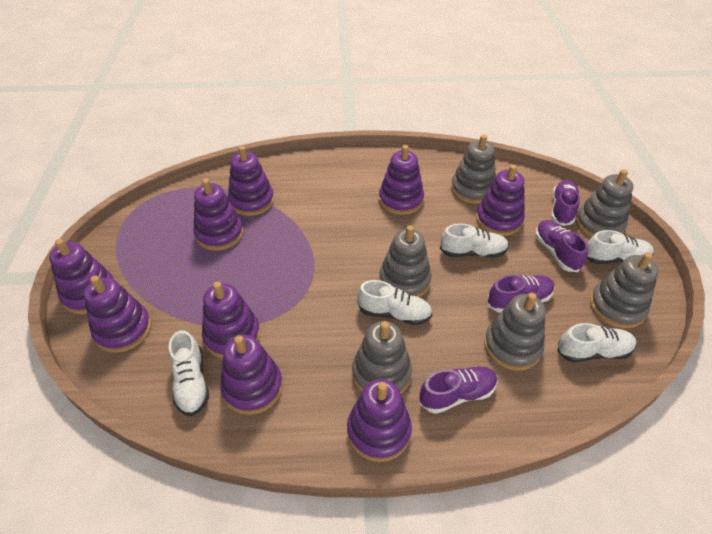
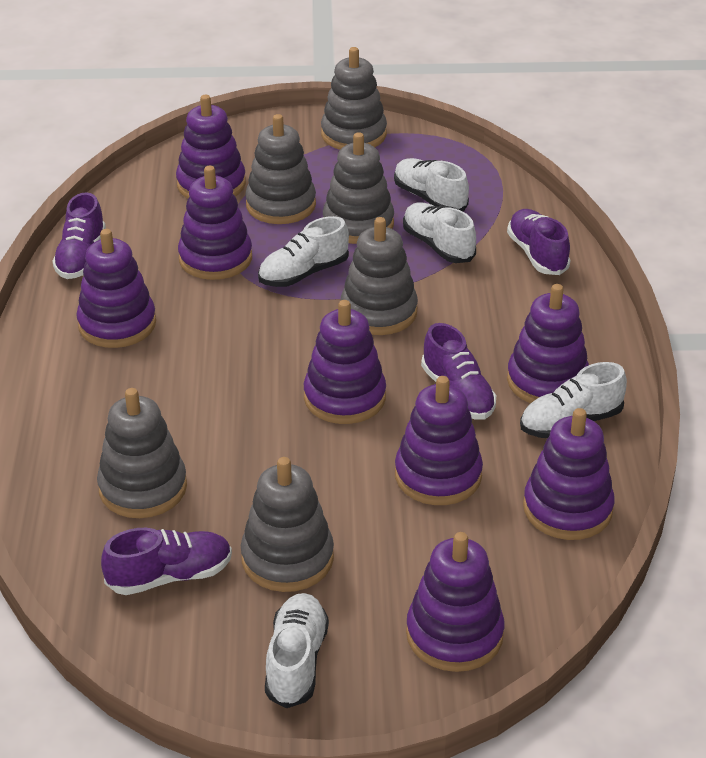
purple stacking toy: [49,239,114,315] [83,275,151,353] [194,178,243,251] [202,282,260,359] [220,335,283,415] [228,146,274,216] [347,379,412,462] [379,145,424,215] [476,165,525,236] = 9 -> [76,229,156,348] [176,95,246,198] [178,166,252,280] [303,300,386,424] [395,376,483,505] [406,532,504,672] [507,284,589,403] [523,408,615,540] = 8

